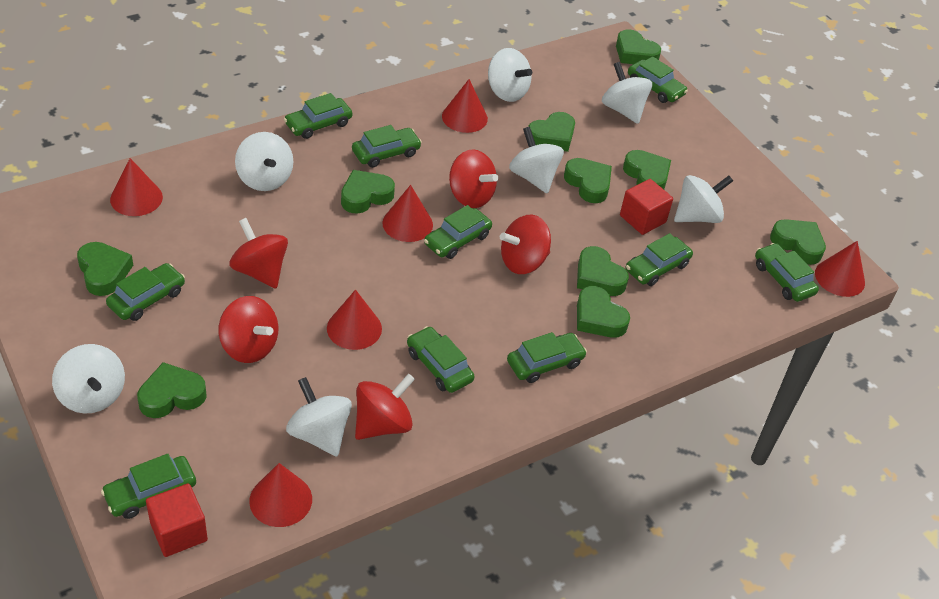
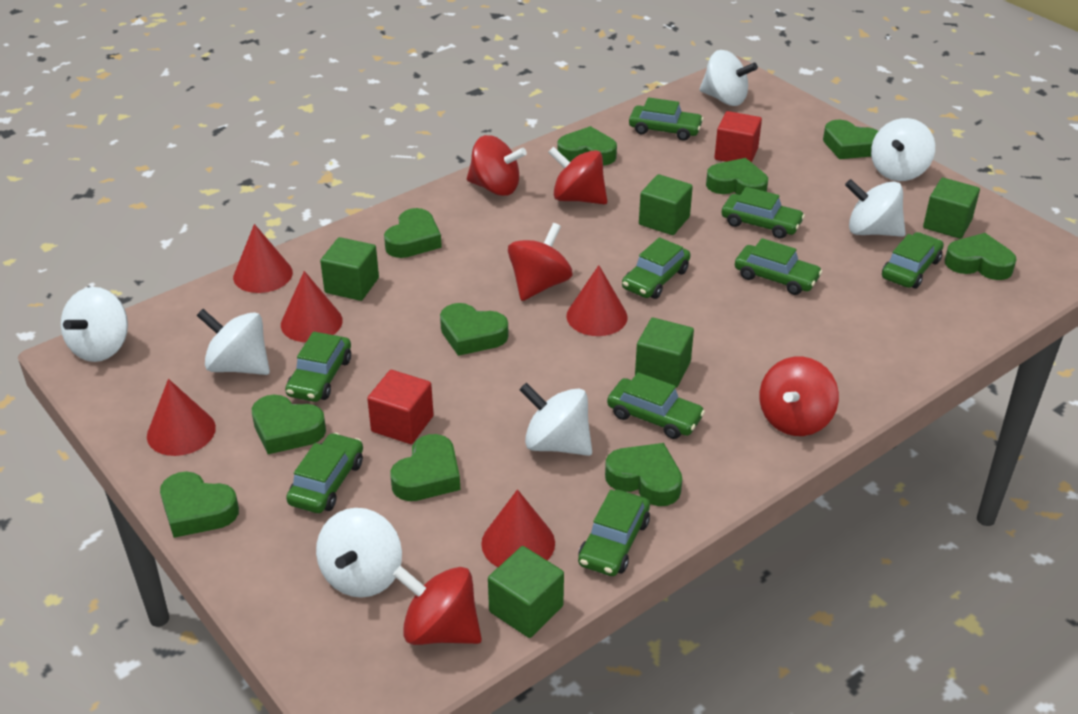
green car: [101,454,196,519] [106,263,185,321] [284,93,352,139] [352,125,422,168] [407,326,475,393] [424,205,492,259] [507,332,587,383] [626,233,693,286] [628,56,688,103] [755,243,819,302] = 10 -> [285,332,351,402] [286,433,363,513] [578,490,650,576] [607,372,705,439] [622,237,690,299] [629,97,704,141] [722,187,805,239] [735,238,822,295] [882,232,944,289] = 9
green cube: none = 0 -> [320,237,379,301] [488,546,564,638] [635,317,694,388] [639,174,693,235] [923,178,980,239] = 5
red cone: [110,158,163,216] [249,463,312,527] [327,290,382,350] [382,185,433,242] [442,79,488,133] [815,241,865,297] = 6 -> [147,379,216,456] [233,224,293,293] [281,271,343,342] [481,489,555,567] [566,265,628,336] = 5

